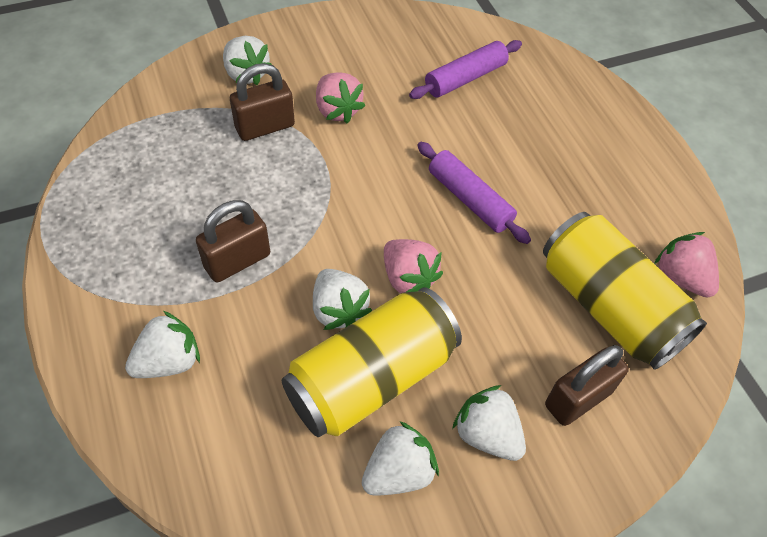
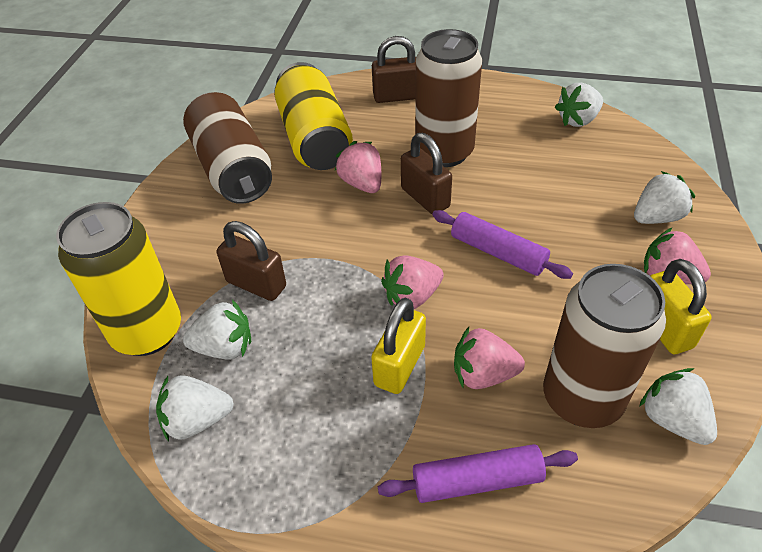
brown can: none = 0 -> [183,92,272,204] [415,29,482,167] [543,264,666,428] = 3
pink strawberry: [316,72,365,124] [384,239,443,293] [654,232,719,298] = 3 -> [335,141,381,193] [381,255,444,309] [454,327,525,389] [644,227,711,284] = 4
yellow padlock: none = 0 -> [371,298,426,394] [650,259,712,354] = 2

